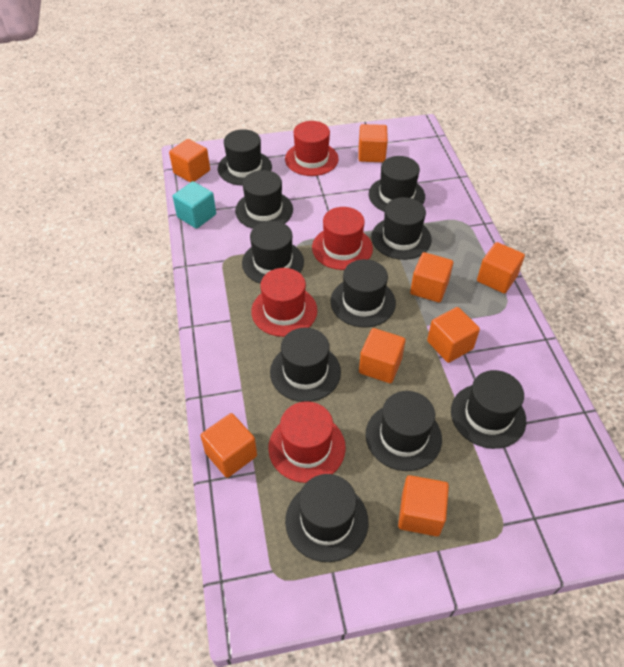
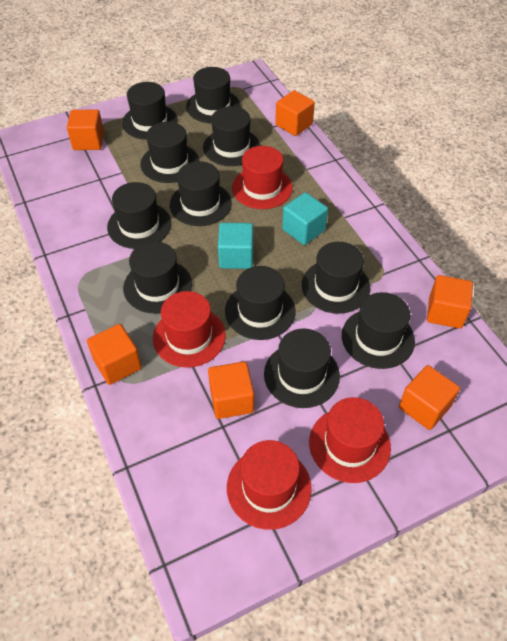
black hat: [218,129,272,186] [235,170,293,229] [242,221,304,284] [270,327,341,402] [285,474,368,562] [330,259,396,327] [366,391,442,471] [369,156,425,212] [371,197,432,260] [451,370,526,449] = 10 -> [107,182,171,249] [122,82,178,140] [123,241,192,314] [140,122,199,183] [170,161,232,226] [186,67,241,123] [203,106,260,166] [225,266,296,340] [264,328,340,408] [302,242,371,314] [342,292,415,369] = 11
orange cube: [169,139,210,183] [201,413,257,478] [358,124,388,162] [359,328,405,383] [398,475,449,536] [410,252,453,303] [427,307,480,363] [477,242,525,293] = 8 -> [67,110,104,150] [87,324,142,385] [208,362,254,419] [275,90,315,136] [399,365,460,430] [427,275,473,329] = 6
turquoise cube: [173,181,216,229] = 1 -> [218,223,253,269] [282,192,328,245] = 2

